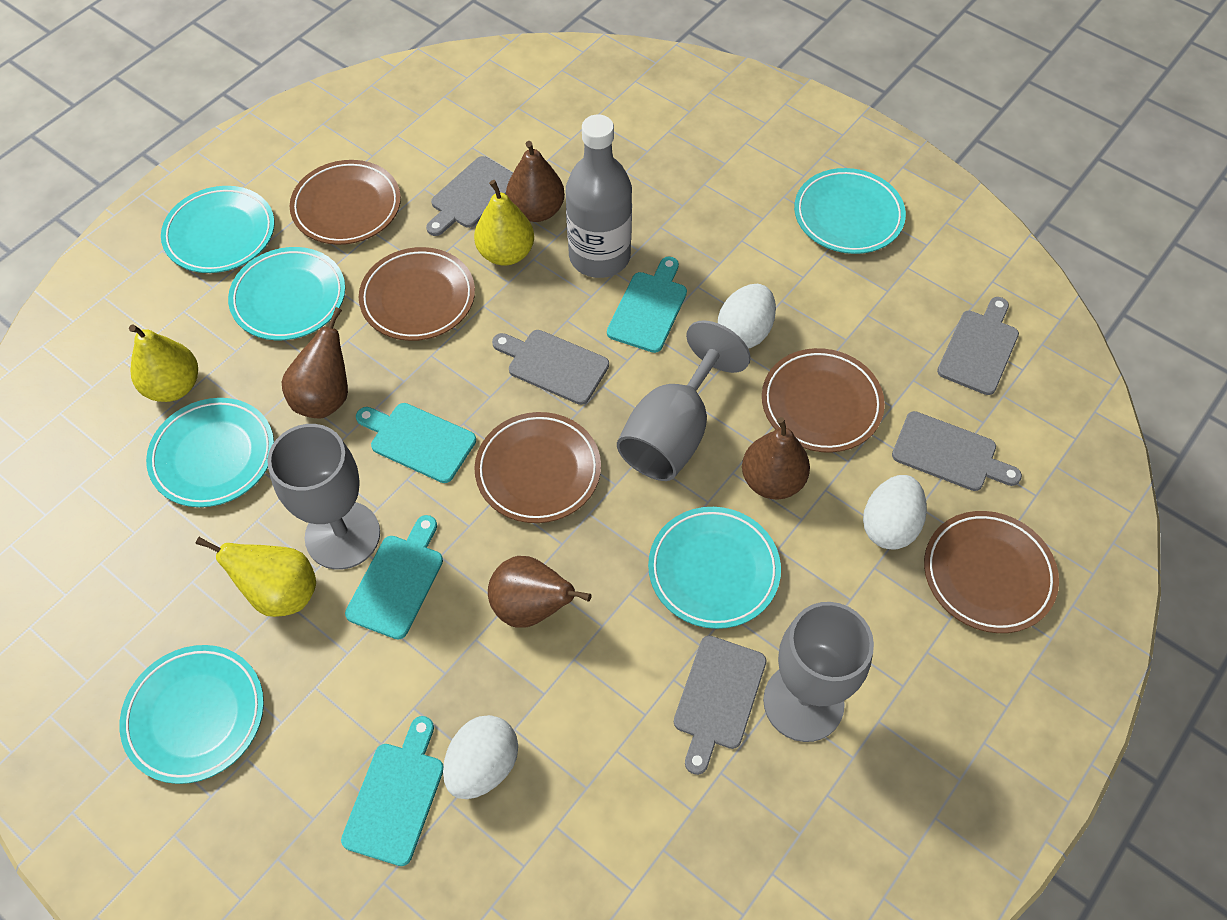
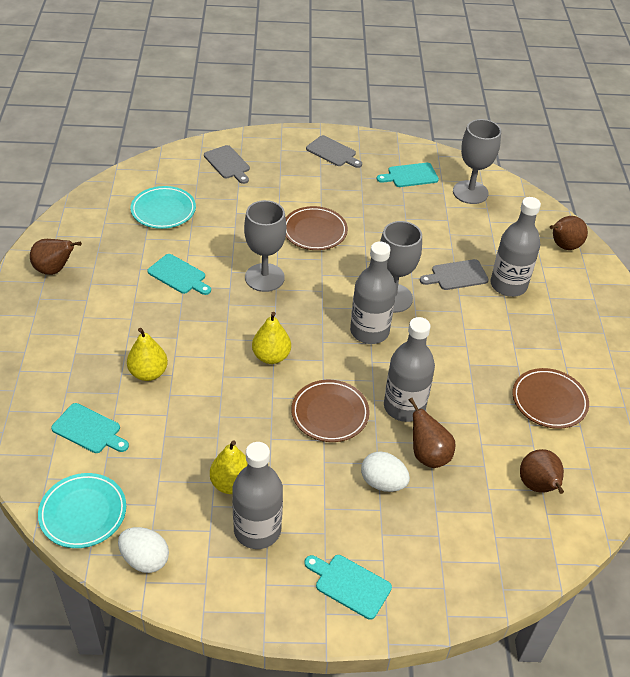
brown plate: [290,160,401,245] [359,247,475,341] [475,412,601,523] [762,348,885,453] [924,511,1059,633] = 5 -> [286,206,348,250] [291,380,370,442] [513,368,589,429] = 3
grey bottle: [566,115,632,278] = 1 -> [232,442,283,549] [350,241,396,344] [384,317,435,422] [490,197,541,297] = 4
grey cutting board: [426,156,513,236] [492,330,609,405] [674,636,766,775] [892,411,1022,491] [937,297,1019,395] = 5 -> [204,145,250,184] [306,135,362,168] [420,259,489,290] = 3
turquoise plate: [120,645,264,784] [146,398,274,507] [161,186,275,273] [228,247,345,340] [648,507,781,629] [794,168,906,254] = 6 -> [38,473,126,548] [131,186,196,229] = 2
white egg: [443,715,518,799] [718,284,776,349] [863,475,927,550] = 3 -> [118,527,169,573] [361,451,410,492] = 2

